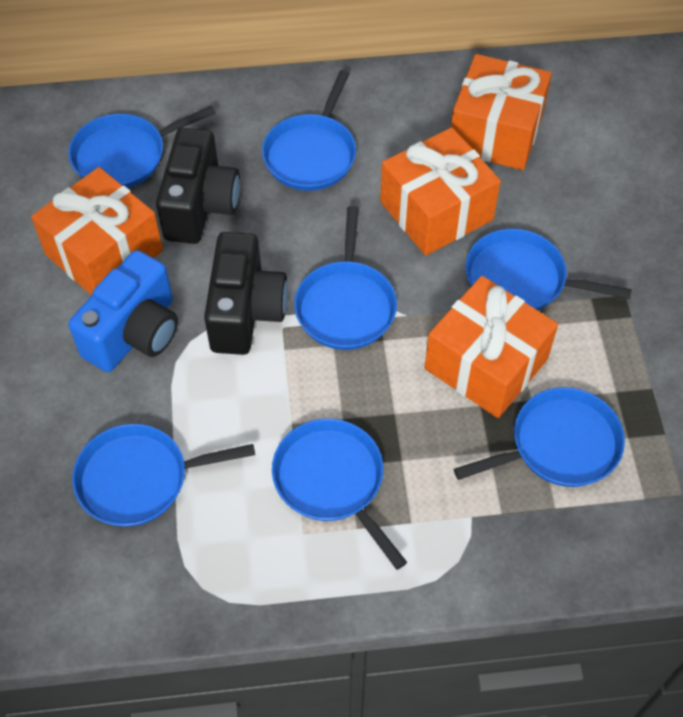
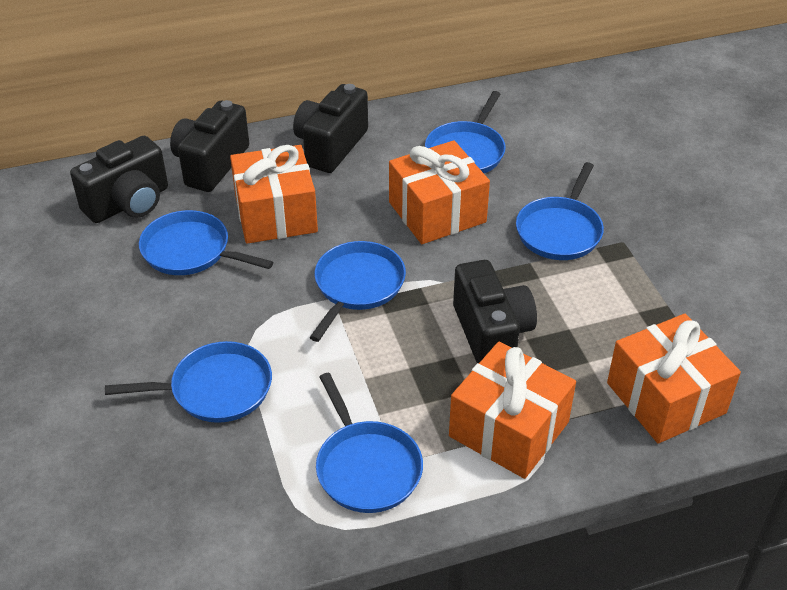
black camera: [156,128,240,244] [204,232,288,355] = 2 -> [70,136,168,223] [170,100,249,192] [293,84,368,173] [453,260,537,363] = 4
blue camera: [69,250,178,372] = 1 -> none = 0
blue pan: [68,106,216,188] [72,424,255,527] [262,70,356,191] [272,419,407,570] [294,206,397,350] [454,387,625,487] [466,229,632,310] = 7 -> [105,341,272,423] [139,210,273,275] [309,241,406,342] [316,373,423,513] [425,91,506,173] [516,162,604,260] = 6

